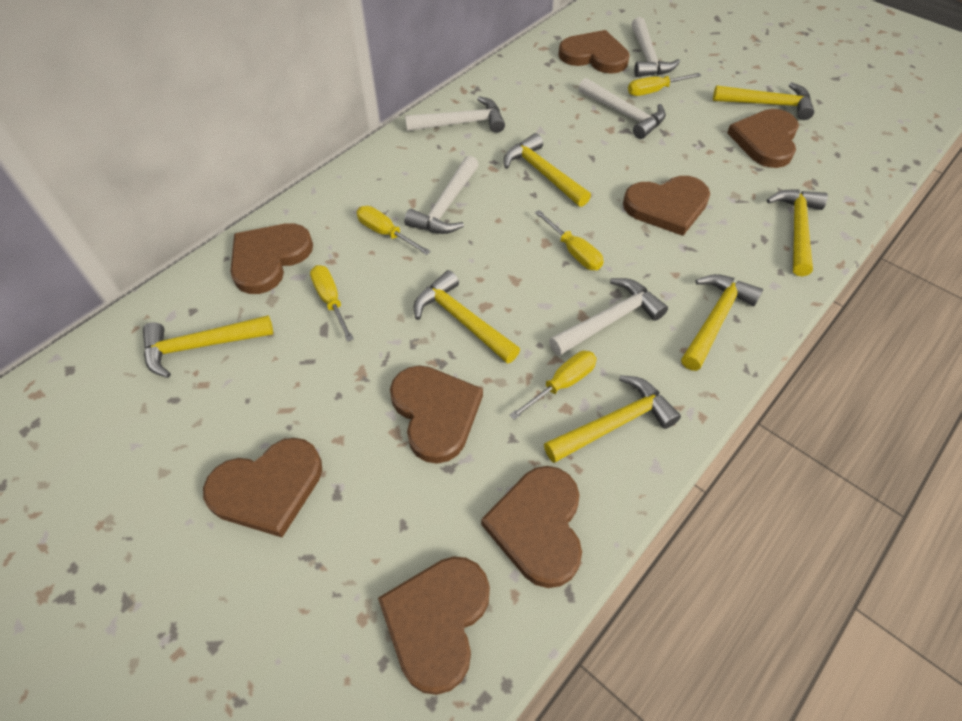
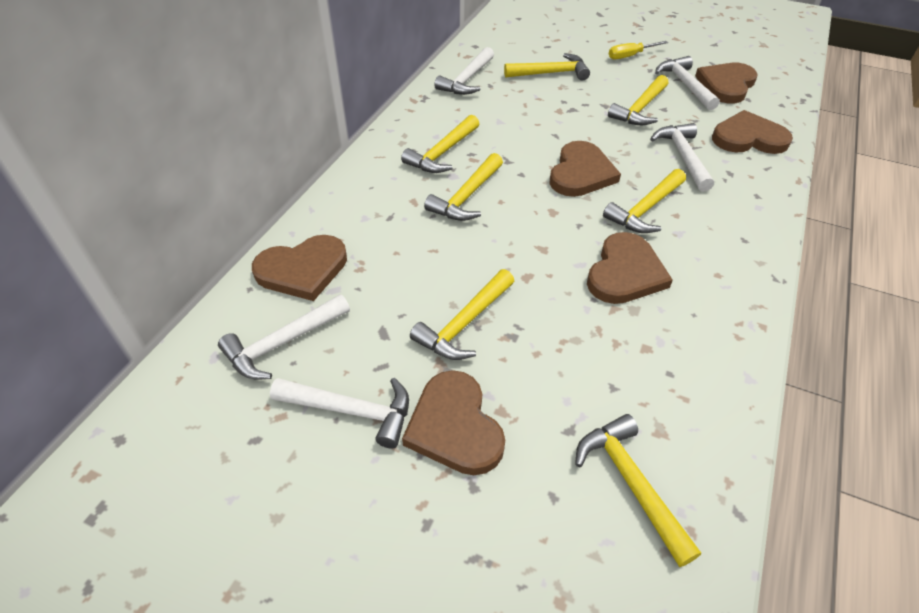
brown heart: [203,438,322,537] [230,223,313,294] [378,556,490,695] [390,365,483,464] [481,466,582,588] [558,30,630,74] [623,176,710,236] [727,109,799,168] = 8 -> [252,235,347,301] [402,370,505,475] [549,141,621,197] [587,232,673,304] [695,63,758,104] [712,110,793,154] = 6
yellow screwdriver: [310,265,354,342] [356,206,431,255] [509,351,597,420] [535,210,604,270] [628,73,701,96] = 5 -> [609,41,668,59] = 1

